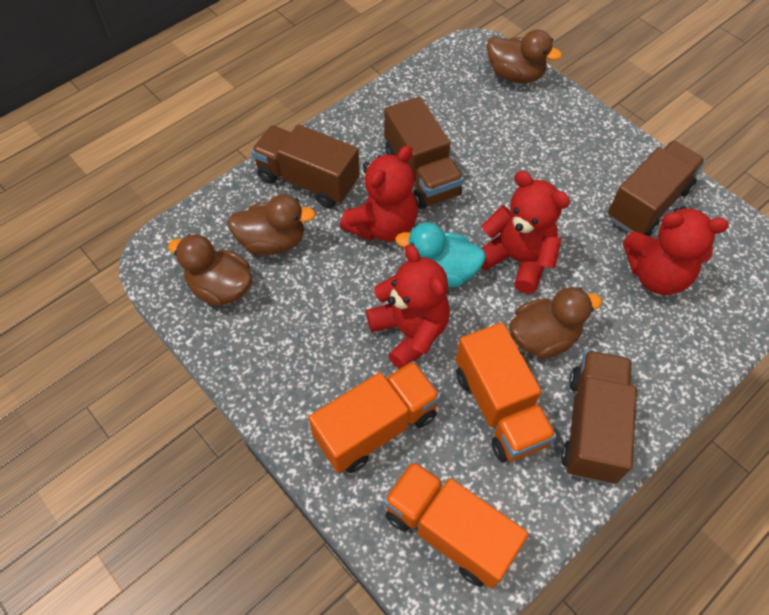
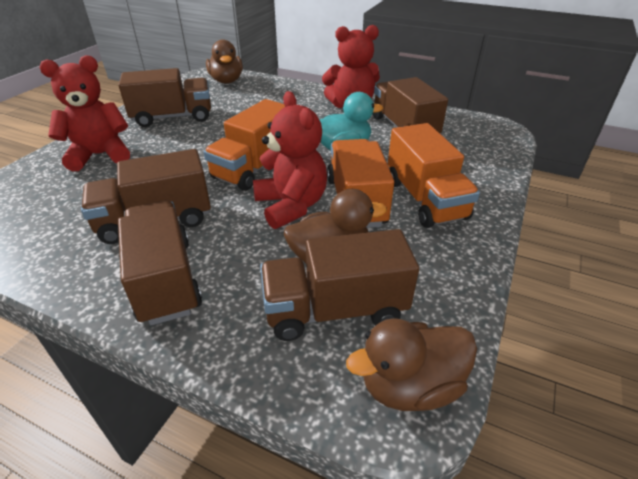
brown duck: [168,234,252,307] [227,194,316,256] [487,30,562,83] [509,287,602,359] = 4 -> [206,39,243,83] [284,189,387,263] [346,318,477,411] = 3
brown truck: [251,124,360,208] [384,97,464,209] [561,350,637,484] [608,141,705,236] = 4 -> [81,149,211,244] [118,68,211,127] [118,200,202,325] [260,229,419,341] [373,77,448,133] = 5
red teddy bear: [340,145,418,242] [366,244,450,369] [481,171,570,294] [623,206,729,295] = 4 -> [39,55,130,171] [253,91,327,229] [322,25,380,108] = 3

